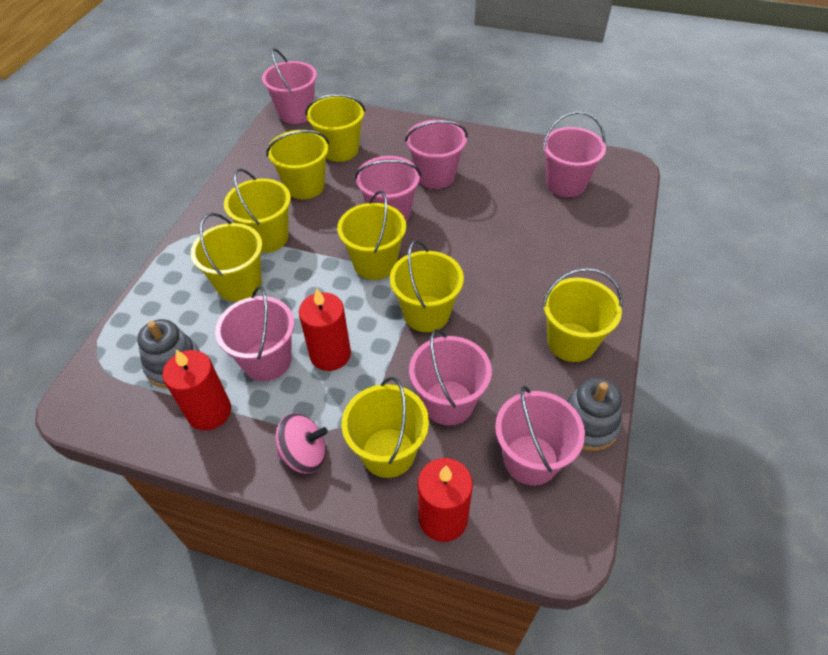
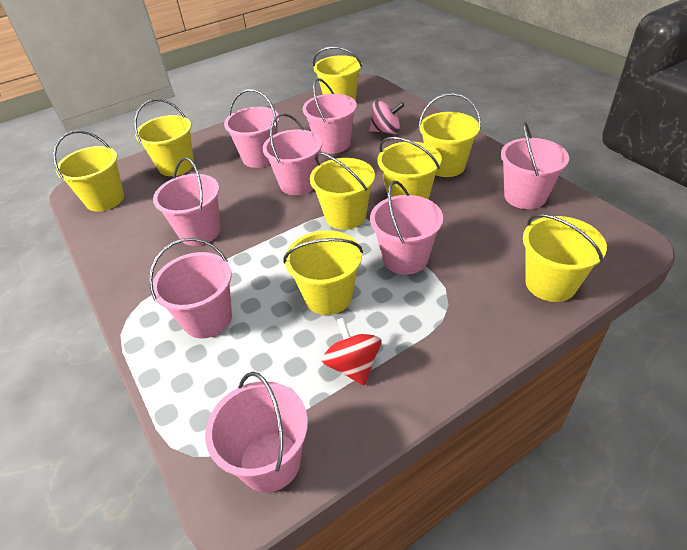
grey stacking toy: [137,319,200,388] [565,378,622,451] = 2 -> none = 0
pink bucket: [215,286,294,381] [262,48,317,124] [355,156,421,222] [405,120,468,189] [409,329,492,425] [495,386,585,486] [543,111,606,197] = 7 -> [149,238,232,339] [153,158,220,246] [205,372,308,492] [224,89,280,168] [263,113,322,195] [303,78,357,154] [370,181,443,275] [501,122,569,209] = 8
red candle: [163,350,231,431] [299,288,351,371] [418,458,473,542] = 3 -> none = 0
red spinning top: none = 0 -> [322,317,381,385] = 1

